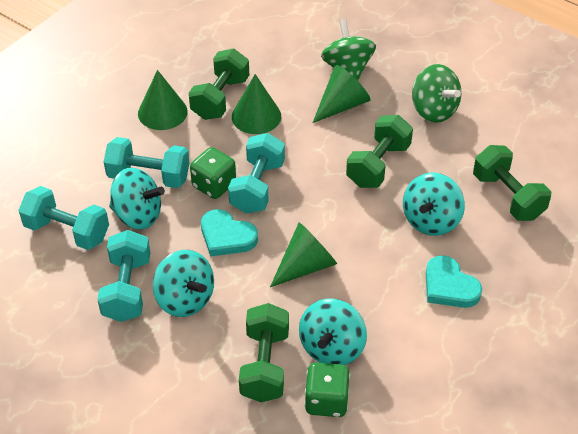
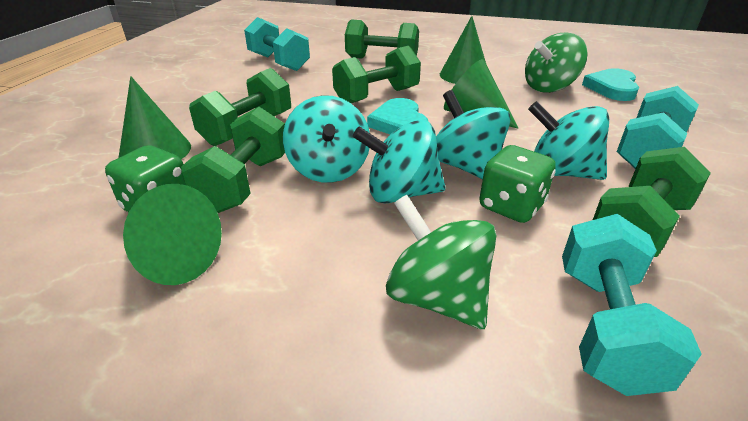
green dumbbell: [189,49,249,120] [239,303,289,402] [346,115,413,188] [473,145,551,221] = 4 -> [181,107,285,213] [189,68,291,146] [332,46,421,103] [345,20,419,59] [593,147,711,257] = 5
turquoise dumbbell: [18,186,109,250] [97,230,151,322] [104,137,189,188] [228,133,285,213] = 4 -> [244,17,310,71] [562,214,702,396] [617,86,699,169] = 3

